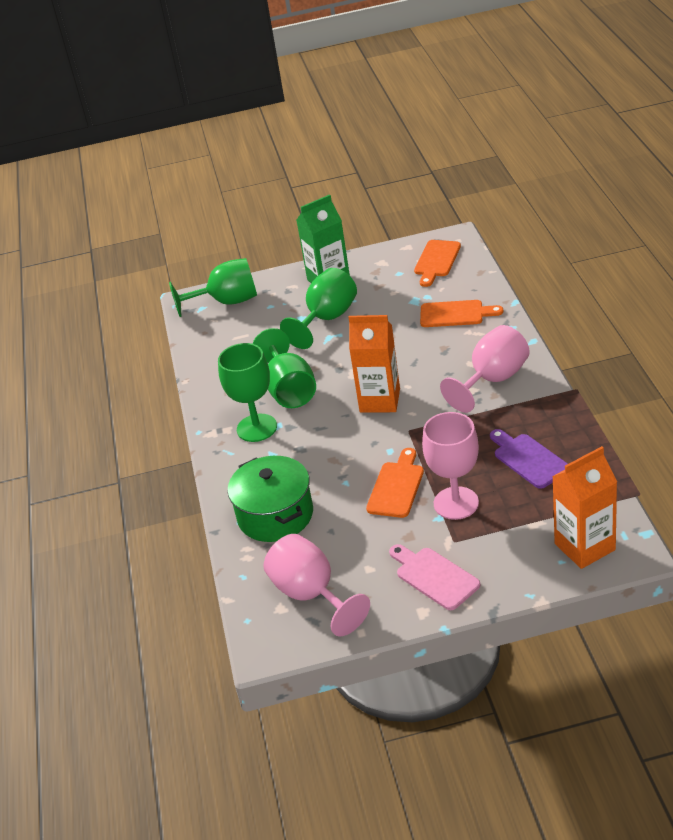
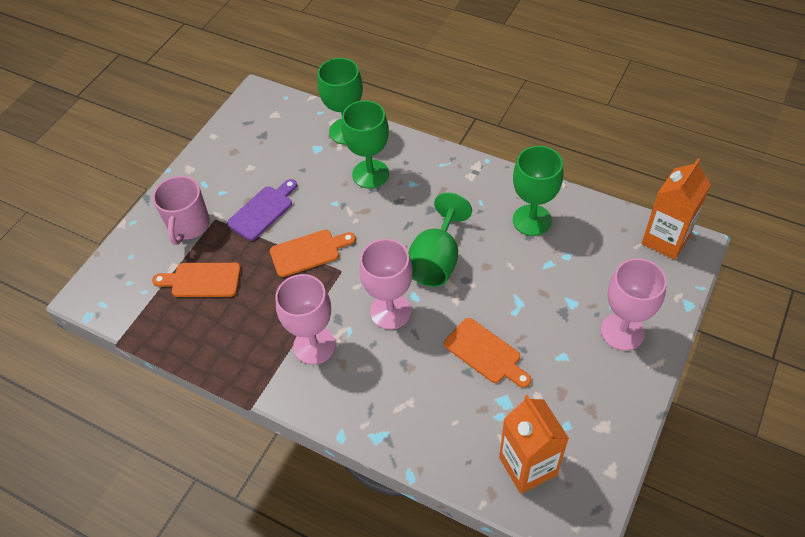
green carton: [296,194,350,283] = 1 -> none = 0
green pot: [228,456,313,542] = 1 -> none = 0
pink cutting board: [389,544,480,610] = 1 -> none = 0
pink mug: none = 0 -> [153,176,210,245] = 1

